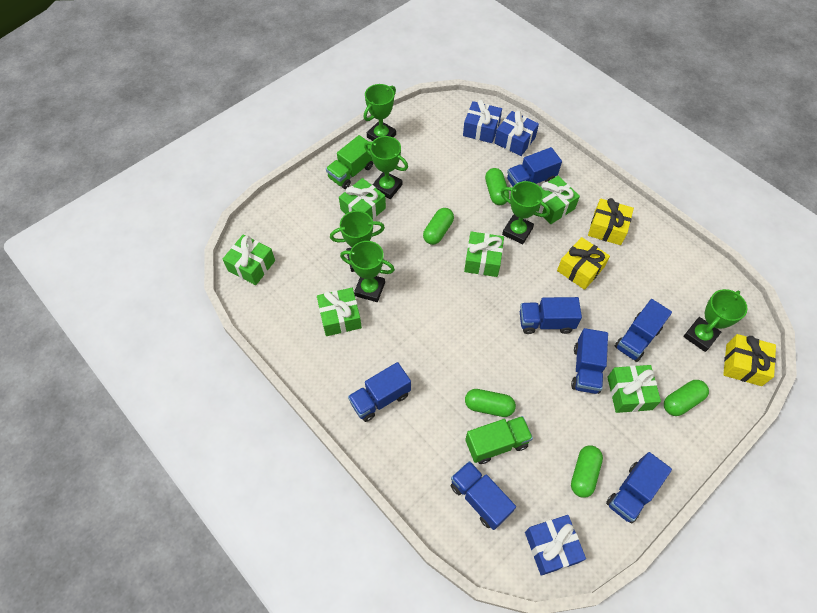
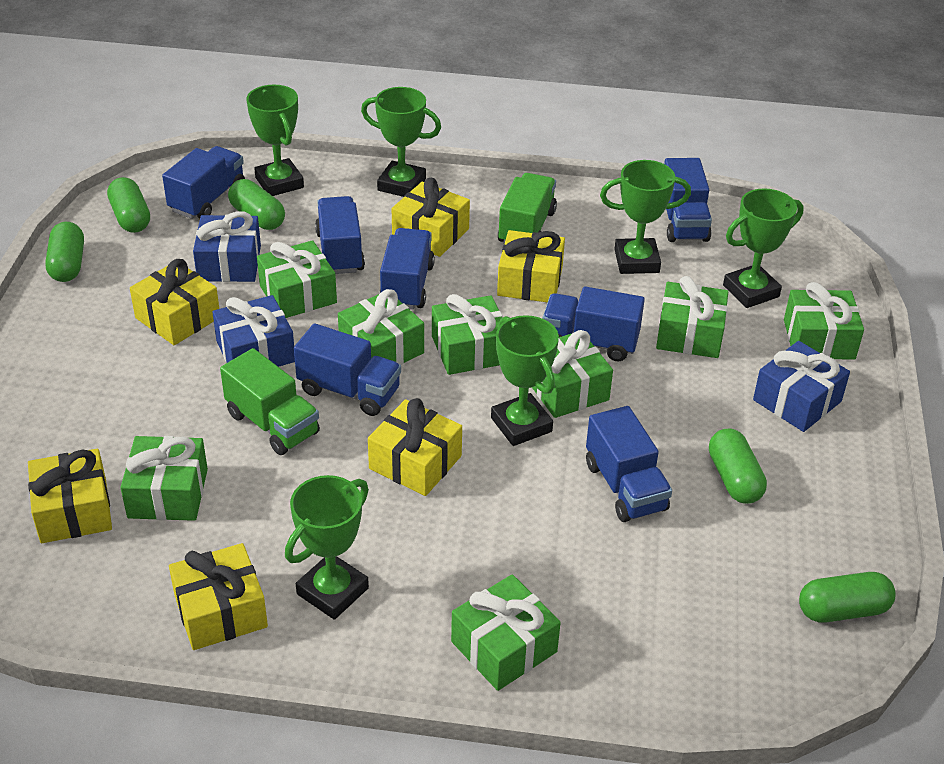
green gift: [223,235,275,285] [317,288,362,336] [339,178,386,220] [464,232,504,277] [537,176,580,224] [607,365,661,413] = 6 -> [120,436,208,521] [257,240,337,318] [338,289,424,365] [432,294,503,375] [451,574,561,691] [532,330,613,418] [656,276,728,358] [784,282,864,360] = 8
yellow gift: [557,237,610,290] [588,198,634,245] [723,334,776,386] = 3 -> [28,449,112,543] [130,259,219,345] [169,543,268,650] [368,398,462,496] [392,177,470,257] [497,230,565,303] = 6

